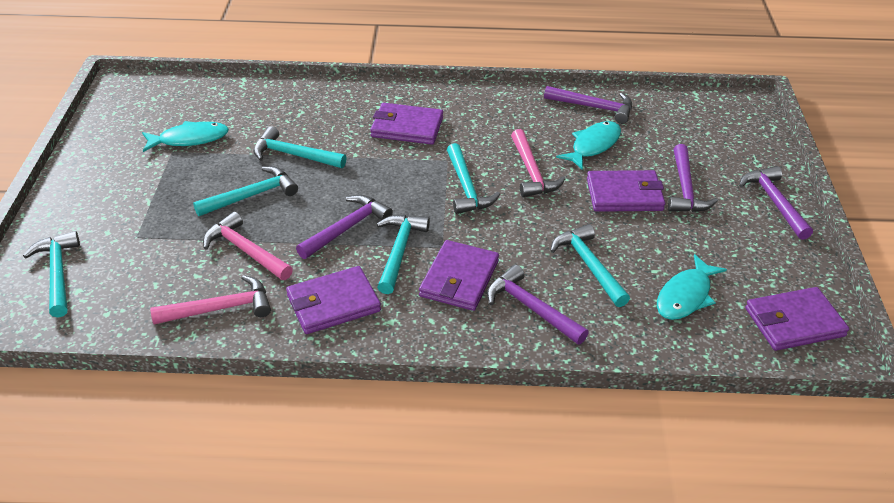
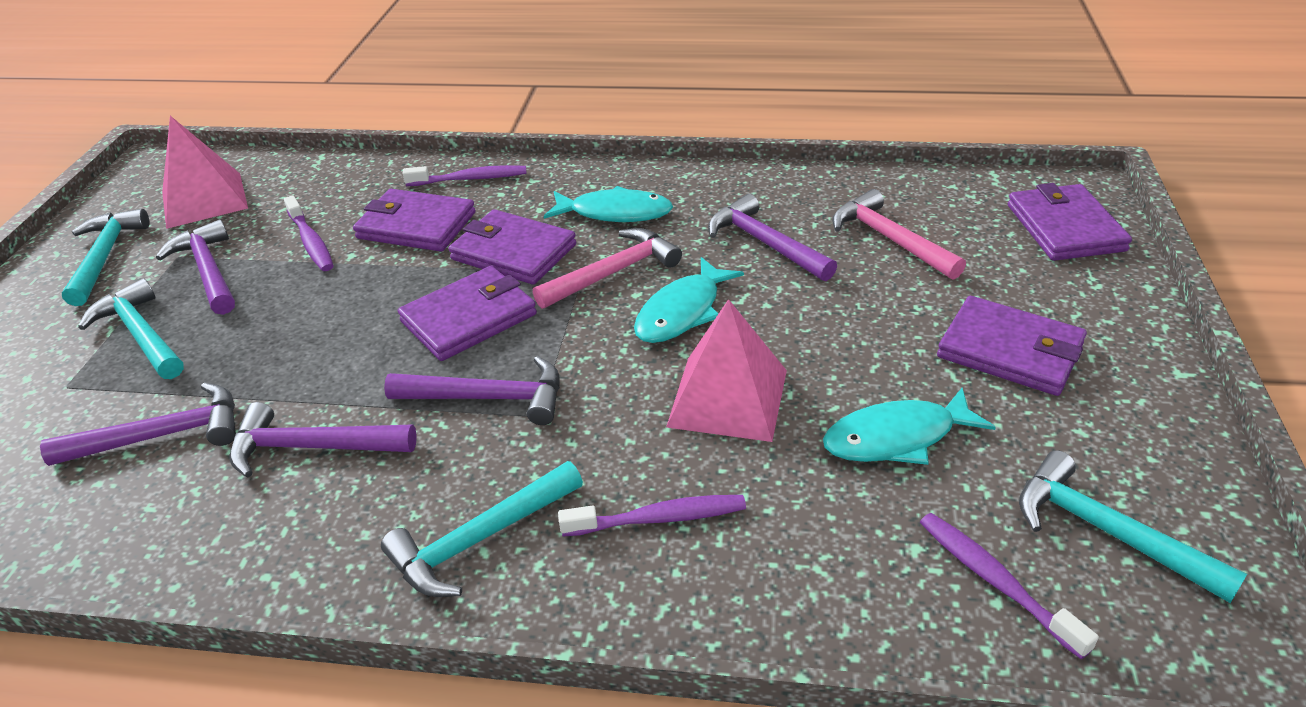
pink hammer: [150,275,271,324] [203,212,293,280] [511,129,566,197] = 3 -> [533,228,682,309] [832,189,966,280] = 2
pink pyramid: none = 0 -> [162,116,248,229] [666,299,787,442] = 2
purple toothbrush: none = 0 -> [284,195,333,271] [402,165,526,186] [558,495,746,537] [920,513,1099,659] = 4
turquoise hammer: [23,231,80,317] [193,166,298,216] [253,126,347,168] [376,215,430,294] [447,143,500,214] [550,224,630,307] = 6 -> [62,209,149,306] [78,278,184,379] [381,461,583,597] [1019,450,1247,603] = 4

